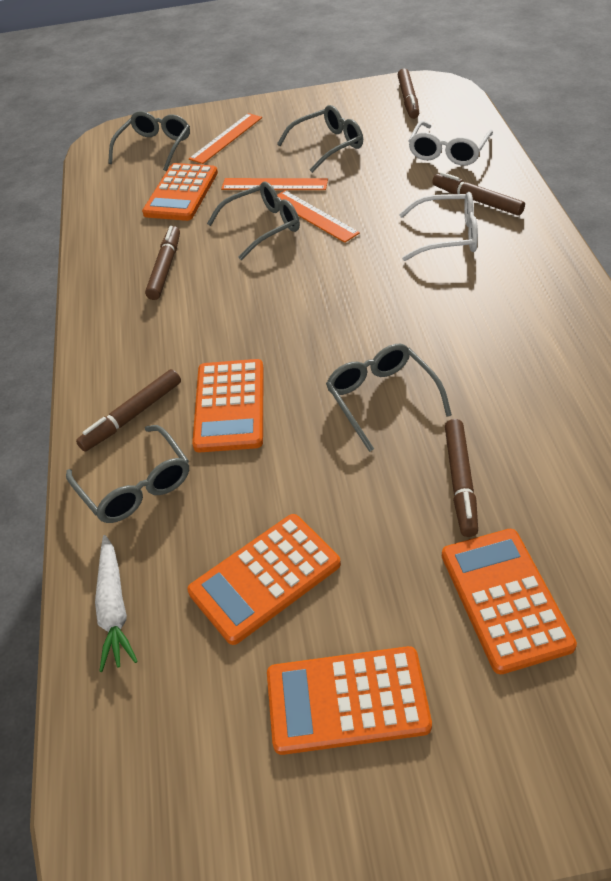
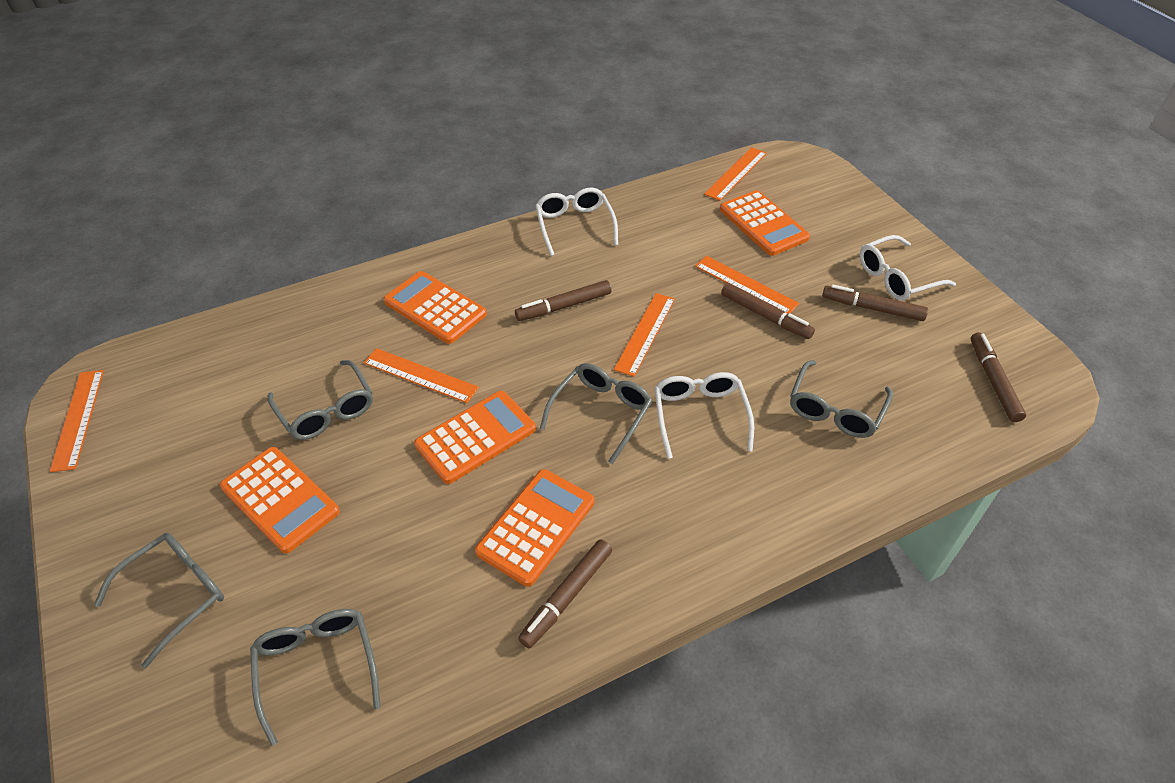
orange ruler: [189,113,262,164] [221,178,328,190] [277,190,360,243] = 3 -> [50,370,104,472] [364,348,479,403] [614,293,675,377] [695,256,799,313] [704,147,767,201] = 5
white carrot: [95,535,138,672] = 1 -> none = 0
white glasses: [399,192,478,261] [409,121,493,166] = 2 -> [535,188,618,256] [654,372,754,459] [860,235,956,300] = 3

